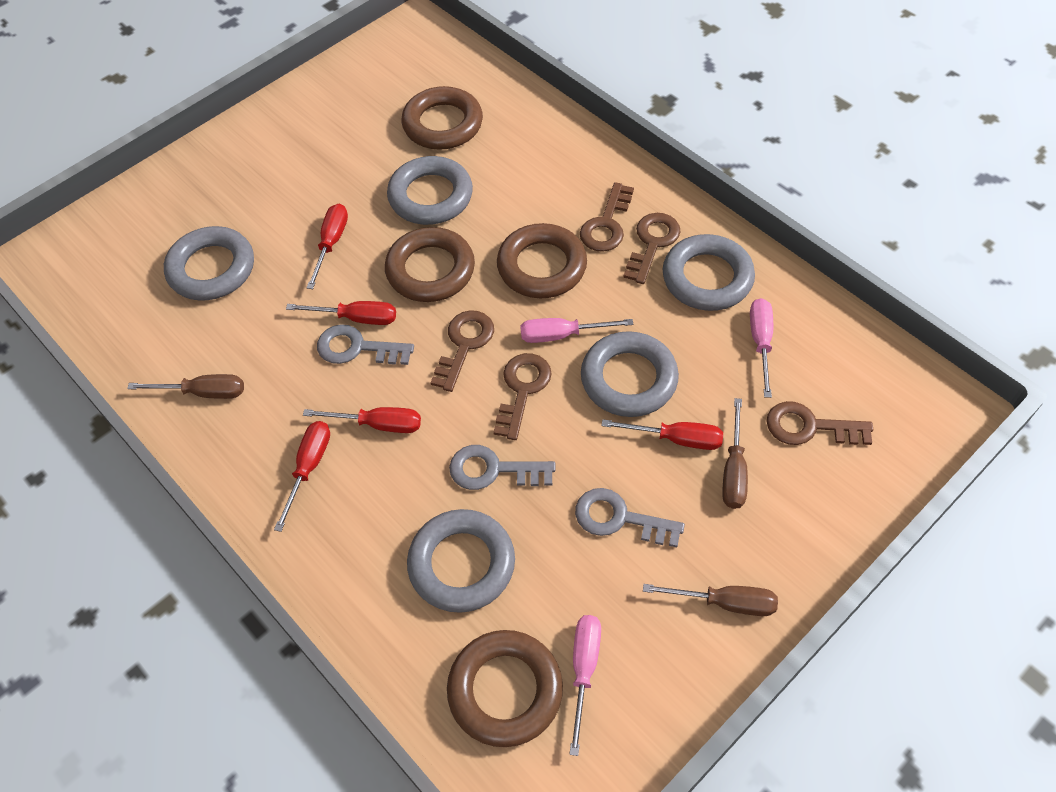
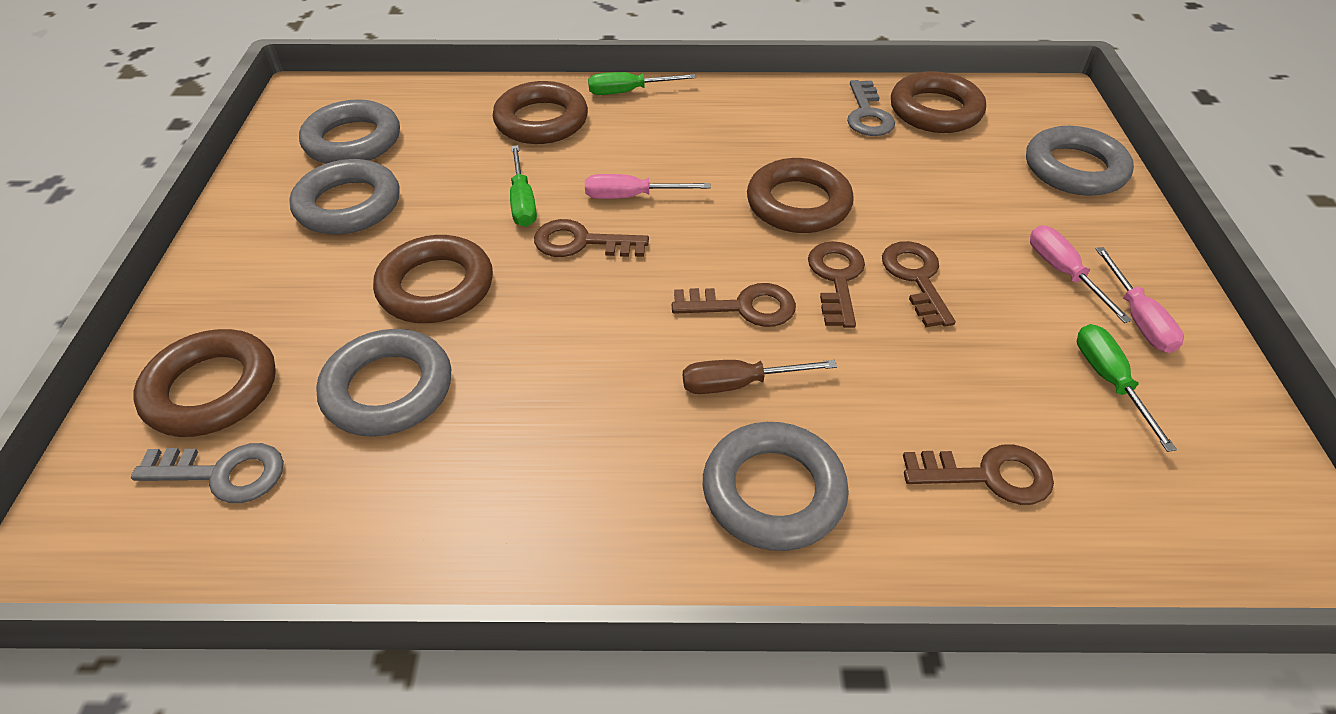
brown ring: [385,227,475,302] [401,86,483,150] [447,630,563,747] [497,223,587,298] = 4 -> [134,329,276,437] [373,235,493,323] [493,81,588,144] [747,158,854,233] [891,71,986,133] = 5
brown screwdriver: [127,374,244,399] [643,584,778,616] [723,398,748,509] = 3 -> [683,360,837,394] = 1
green screwdriver: none = 0 -> [510,145,537,227] [588,72,696,95] [1077,324,1177,452] = 3
grey key: [317,324,414,365] [449,445,555,490] [575,488,685,547] = 3 -> [131,443,284,503] [847,80,895,136] = 2
red screwdriver: [274,421,330,532] [286,301,396,325] [303,407,421,433] [307,204,348,289] [601,419,723,450] = 5 -> none = 0

